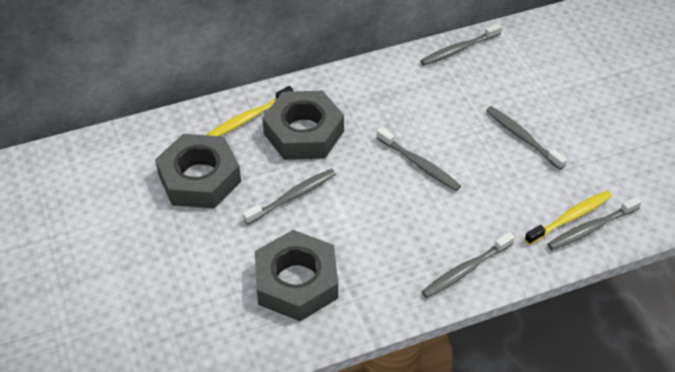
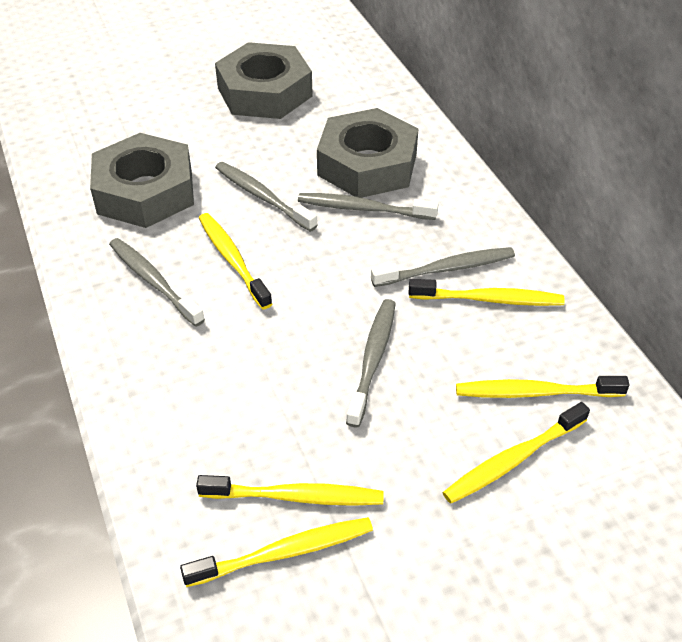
grey toothbrush: [243,169,336,225] [376,127,461,191] [420,23,502,66] [421,232,515,298] [486,106,567,170] [547,197,642,250] = 6 -> [109,238,205,327] [215,162,317,232] [298,193,439,220] [346,299,396,427] [371,247,515,287] = 5
yellow toothbrush: [207,86,293,136] [525,191,612,245] = 2 -> [180,517,373,587] [196,475,384,506] [199,213,272,310] [409,279,565,306] [442,402,590,504] [456,376,630,398] = 6

